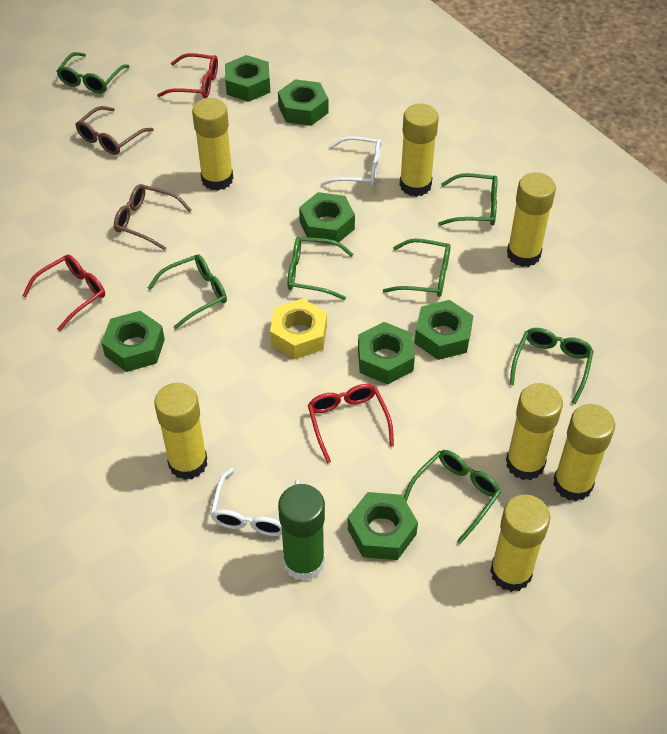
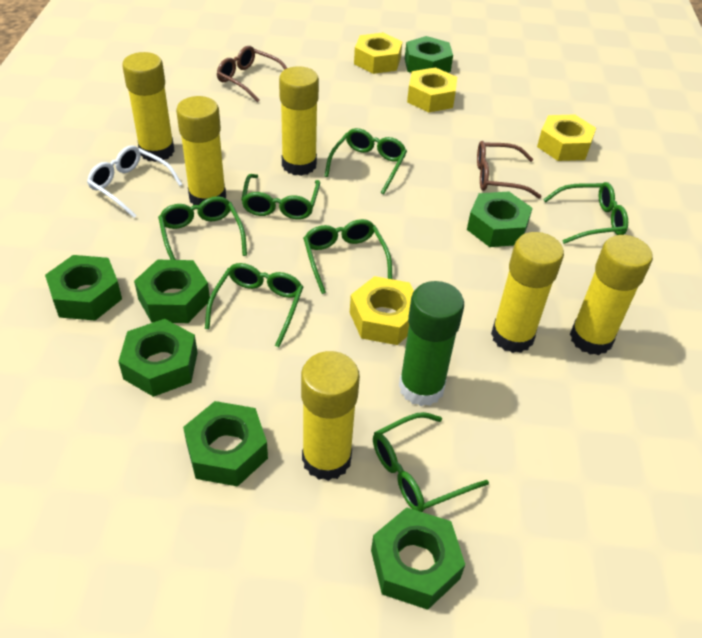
red glasses: [22,254,105,331] [157,53,218,98] [308,384,394,463] = 3 -> none = 0
white glasses: [210,468,300,536] [320,136,381,187] = 2 -> [87,145,183,218] = 1
yellow glue stick: [154,383,207,480] [192,98,233,191] [400,104,439,197] [490,495,550,592] [506,383,563,480] [507,172,556,267] [553,404,615,501] = 7 -> [122,52,175,162] [176,96,226,205] [279,66,319,176] [301,351,360,481] [491,232,564,353] [570,235,653,355] = 6
yellow nut: [270,298,327,359] = 1 -> [350,276,414,345] [354,33,402,74] [407,67,457,112] [537,114,596,161] = 4

